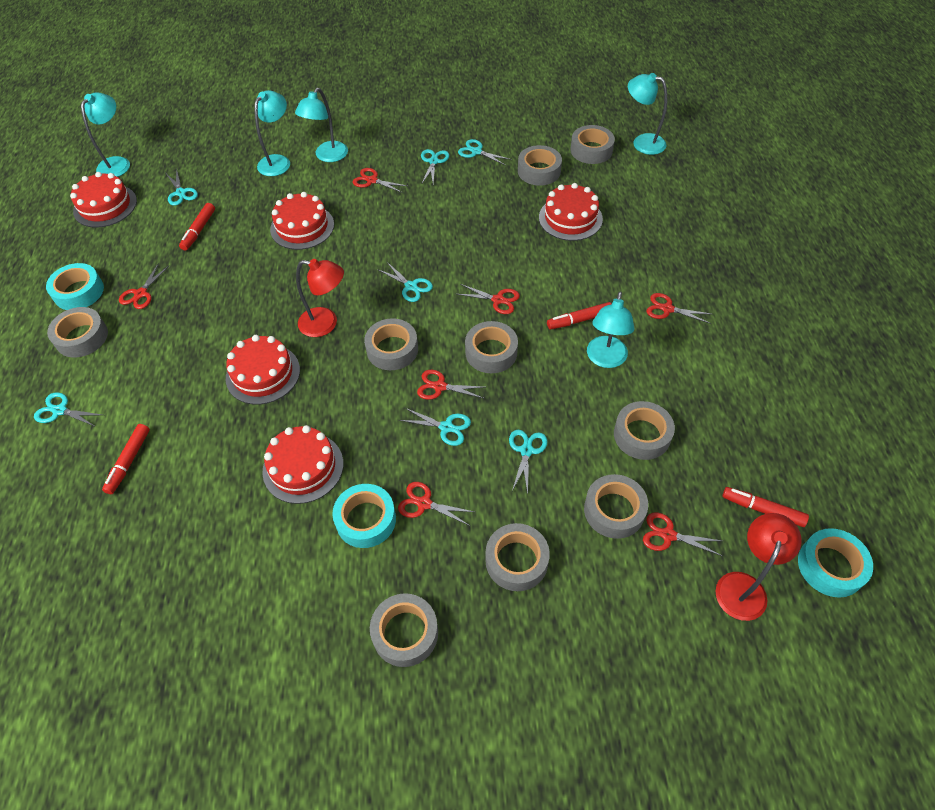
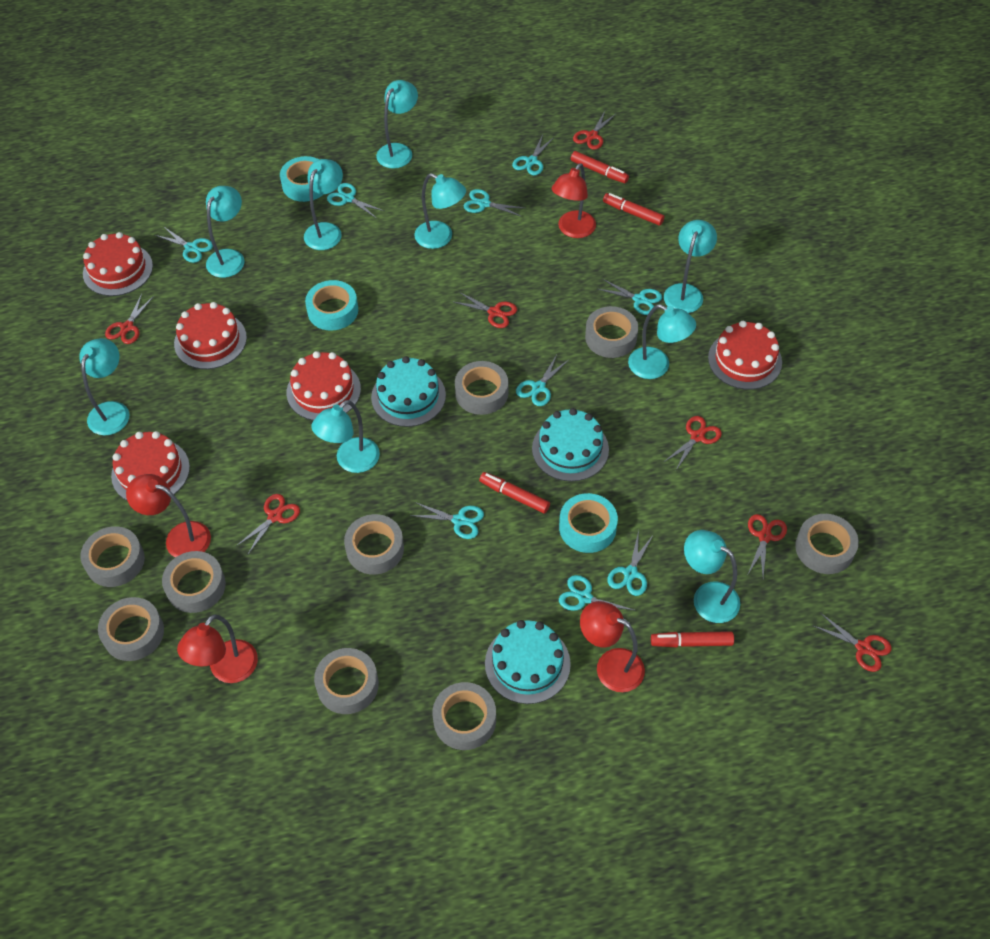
red lamp: [296,259,344,337] [715,513,801,621] = 2 -> [126,474,211,557] [177,614,258,683] [552,163,596,238] [580,601,645,692] = 4
turquoise cake: none = 0 -> [371,356,446,427] [485,620,571,704] [532,408,609,481] = 3
turquoise lamp: [81,92,130,177] [254,90,290,176] [295,88,348,162] [587,292,634,368] [628,73,667,155] = 5 -> [79,338,129,435] [206,186,245,278] [304,159,343,250] [311,400,380,473] [376,80,418,169] [414,173,466,249] [628,304,696,379] [664,220,717,313] [684,530,740,623] = 9
turquoise scissors: [34,392,102,427] [167,168,198,206] [377,262,433,302] [399,408,471,446] [421,149,449,184] [458,139,512,166] [509,430,548,494] = 7 -> [155,226,213,263] [327,183,384,218] [410,502,484,539] [464,189,524,217] [512,135,554,175] [516,355,569,406] [559,575,634,623] [598,279,662,315] [607,530,654,596] = 9

